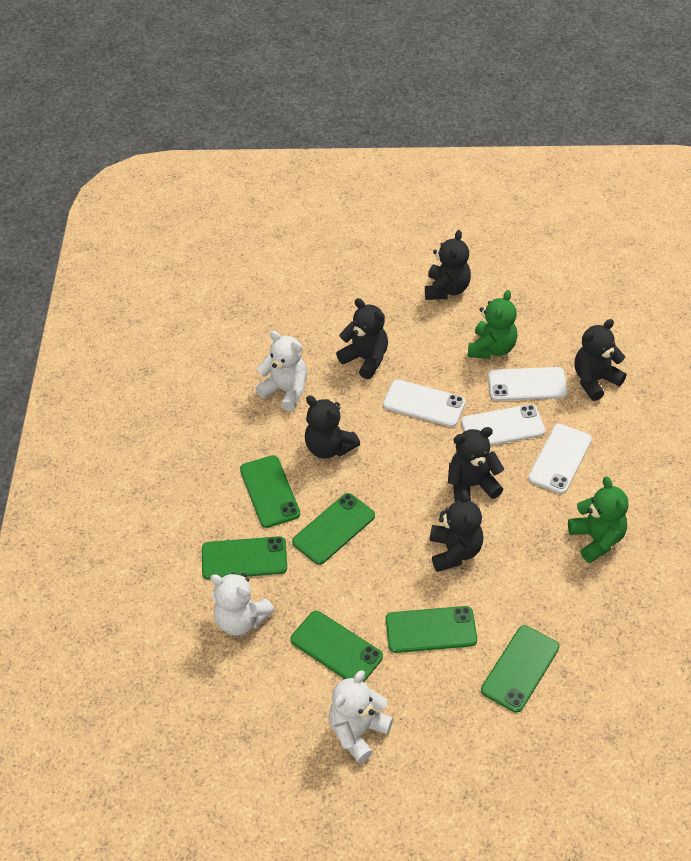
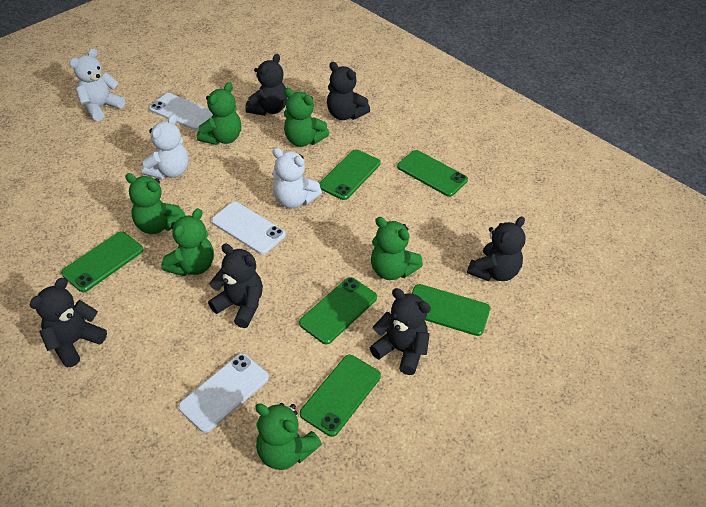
green teddy bear: [468,290,517,359] [568,477,628,563] = 2 -> [125,173,186,234] [161,208,214,276] [197,82,241,145] [255,403,322,470] [284,88,329,147] [371,217,423,280] = 6
white phone: [383,379,466,427] [461,404,545,446] [488,367,568,401] [528,424,592,494] = 4 -> [149,93,213,130] [178,353,269,433] [211,202,286,254] = 3

